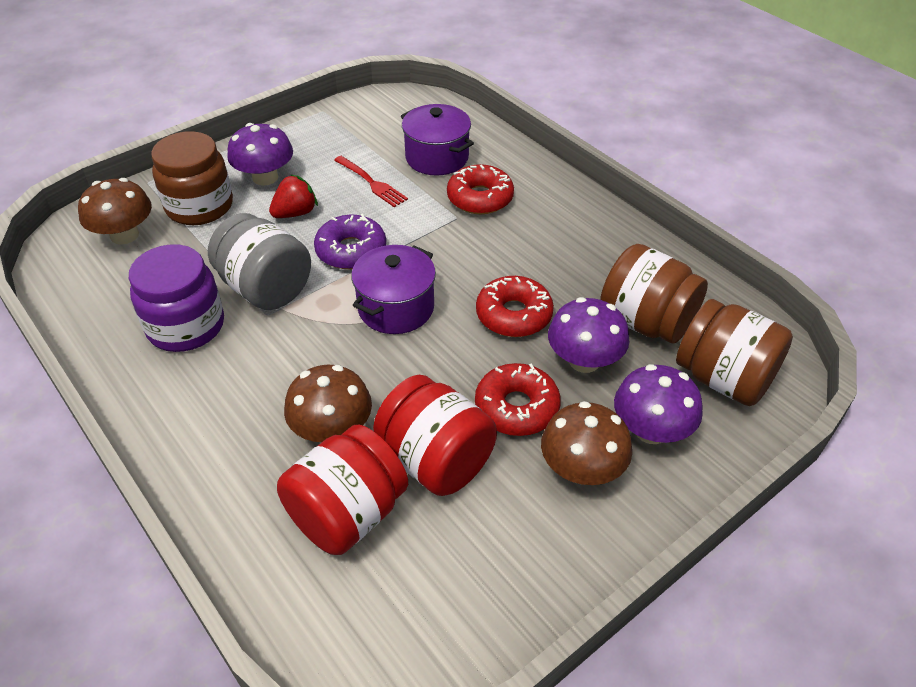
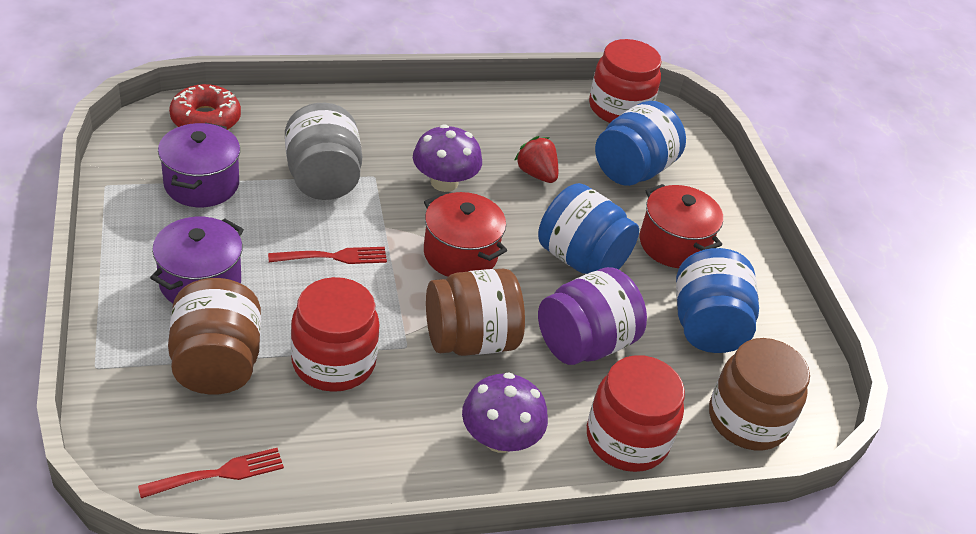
blue jar: none = 0 -> [538,183,639,274] [595,101,686,186] [676,248,759,353] = 3
brown mushroom: [78,178,152,245] [284,365,372,442] [541,401,632,485] = 3 -> none = 0
purple donut: [314,214,386,269] = 1 -> none = 0
purple mushroom: [227,123,293,186] [548,297,629,373] [614,364,703,444] = 3 -> [413,124,482,192] [462,372,548,453] = 2
red donut: [447,164,514,214] [475,363,561,436] [476,276,554,337] = 3 -> [169,84,241,130] = 1
red fork: [334,156,408,207] = 1 -> [138,448,284,498] [268,247,387,264] = 2
red jar: [277,425,408,555] [373,375,497,496] = 2 -> [291,277,379,392] [587,355,685,472] [589,39,662,123] = 3
red pot: none = 0 -> [424,192,507,277] [640,184,723,268] = 2

